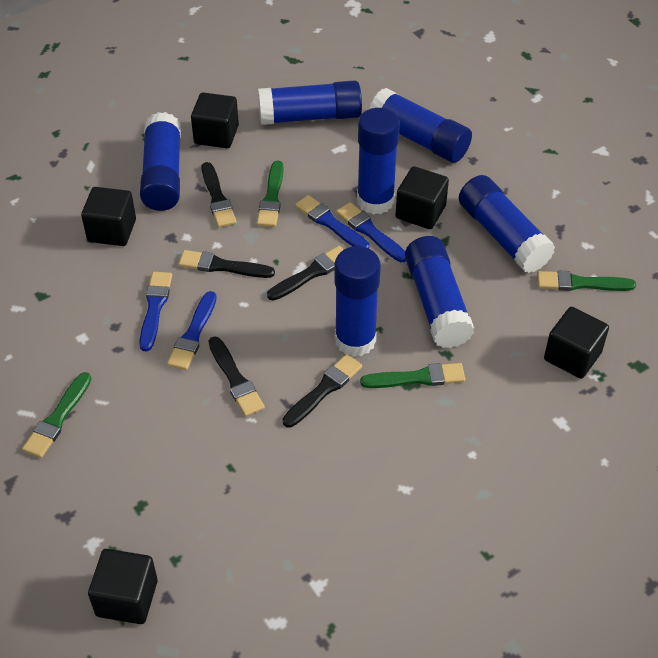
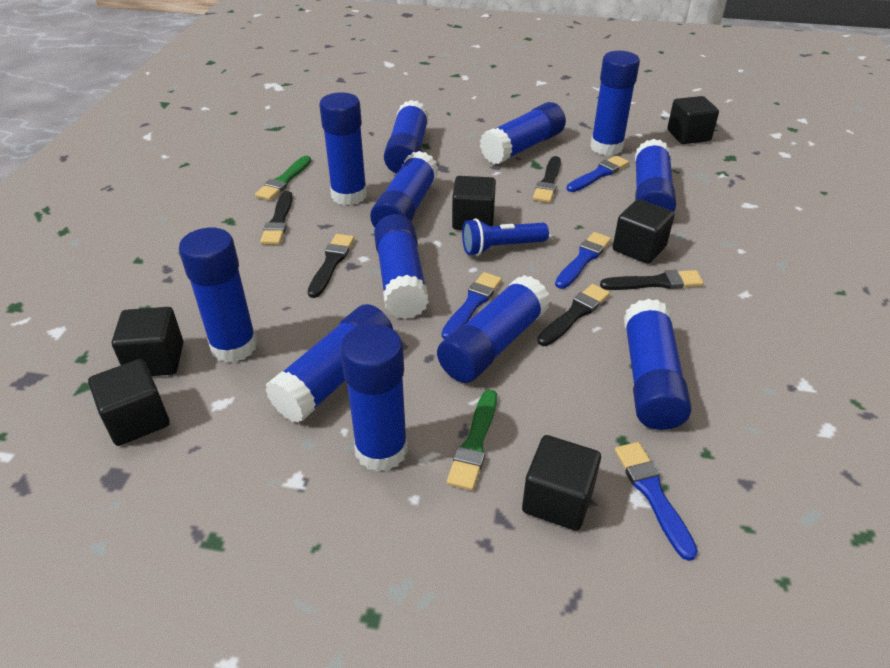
black cube: [81,187,136,246] [88,549,158,624] [191,92,239,148] [395,166,449,229] [544,307,609,379] = 5 -> [88,359,170,446] [112,307,183,376] [452,176,496,230] [522,435,601,531] [613,199,675,264] [667,96,719,144] = 6
blue flashlight: none = 0 -> [462,219,549,256] = 1
blue glue stick: [140,112,181,211] [258,80,362,125] [334,246,381,357] [357,108,400,215] [369,88,472,163] [405,236,474,348] [459,175,555,273] = 7 -> [179,228,257,363] [265,304,393,423] [319,92,367,206] [340,324,408,472] [370,151,439,227] [374,214,429,319] [384,100,429,174] [437,275,550,383] [480,102,566,164] [590,51,640,156] [624,299,692,430] [635,139,676,212] = 12
green brush: [22,372,91,458] [257,161,284,227] [360,363,465,388] [537,271,636,291] = 4 -> [255,155,311,201] [447,390,497,491] = 2

